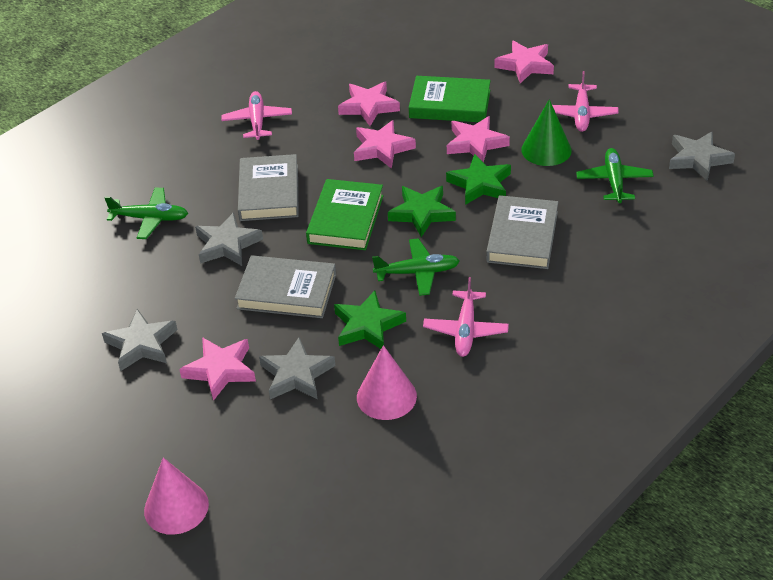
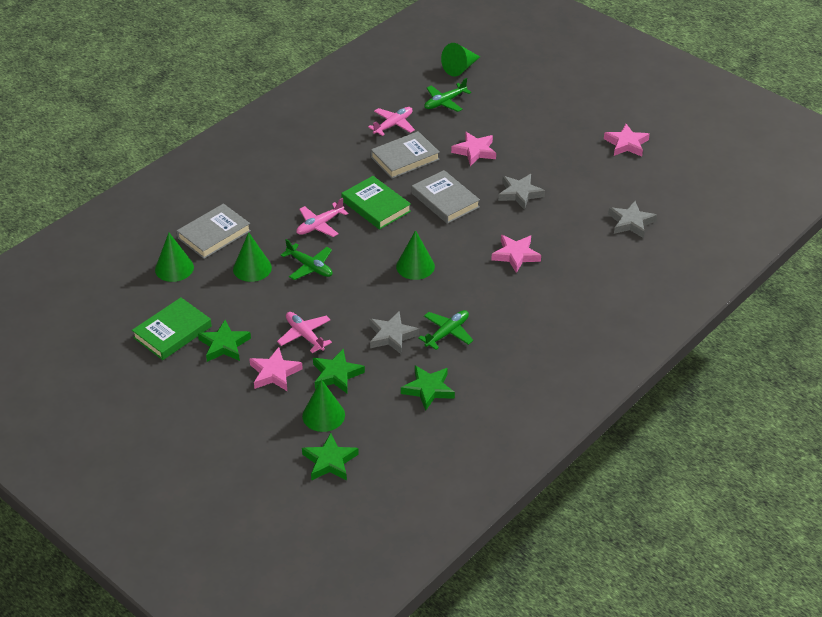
green cone: [521,99,572,166] = 1 -> [155,233,194,282] [233,232,272,282] [302,379,345,432] [396,230,435,280] [441,43,480,76] = 5
green star: [334,291,406,349] [388,186,456,237] [446,154,511,205] = 3 -> [198,320,251,362] [302,433,359,481] [313,349,365,393] [401,365,455,411] = 4
grey star: [102,309,177,371] [195,212,263,266] [259,337,335,400] [669,131,735,181] = 4 -> [369,312,419,354] [498,174,545,210] [608,201,657,238] = 3
pink cone: [144,457,209,535] [357,345,417,420] = 2 -> none = 0
pink star: [179,337,256,401] [338,82,400,126] [354,120,416,169] [447,116,510,163] [494,41,554,83] = 5 -> [249,347,303,391] [451,132,496,166] [491,235,541,273] [604,124,650,156] = 4

